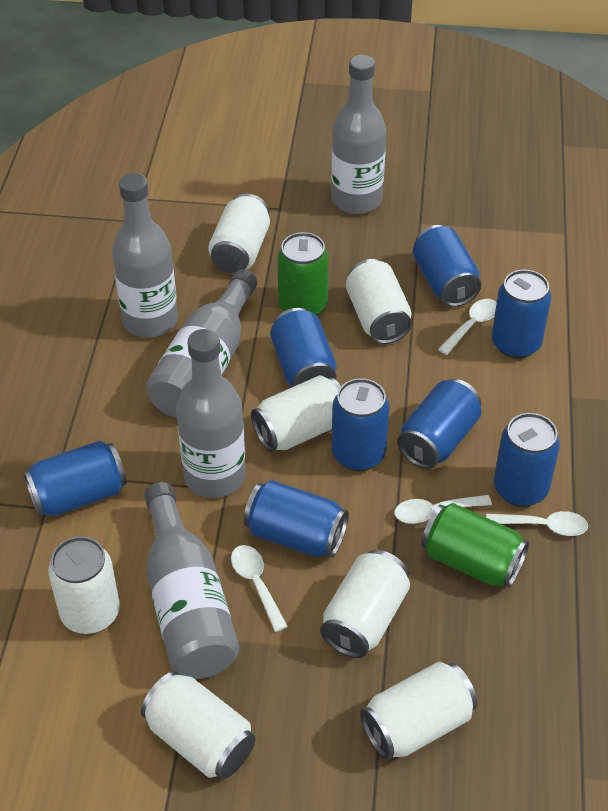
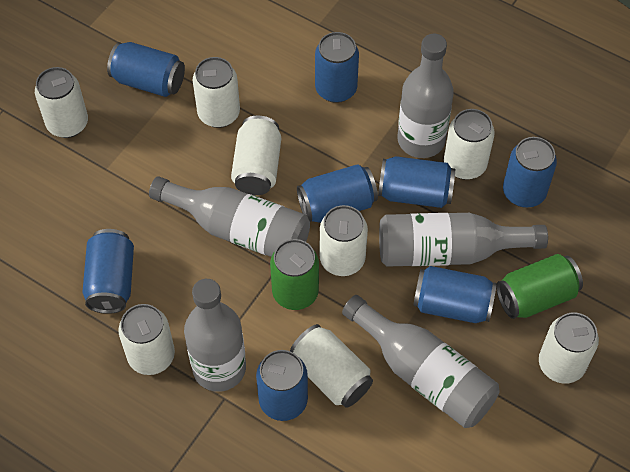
white can: [48,536,120,634] [141,671,255,779] [208,193,270,273] [251,375,341,452] [320,550,410,658] [346,259,412,344] [360,662,478,760] = 7 -> [35,67,88,138] [118,304,175,375] [193,57,240,128] [231,116,281,195] [290,324,373,408] [320,205,368,276] [444,109,495,180] [539,312,599,384] = 8
white spoon: [231,545,288,632] [394,495,492,524] [438,299,497,355] [486,511,588,536] = 4 -> none = 0

